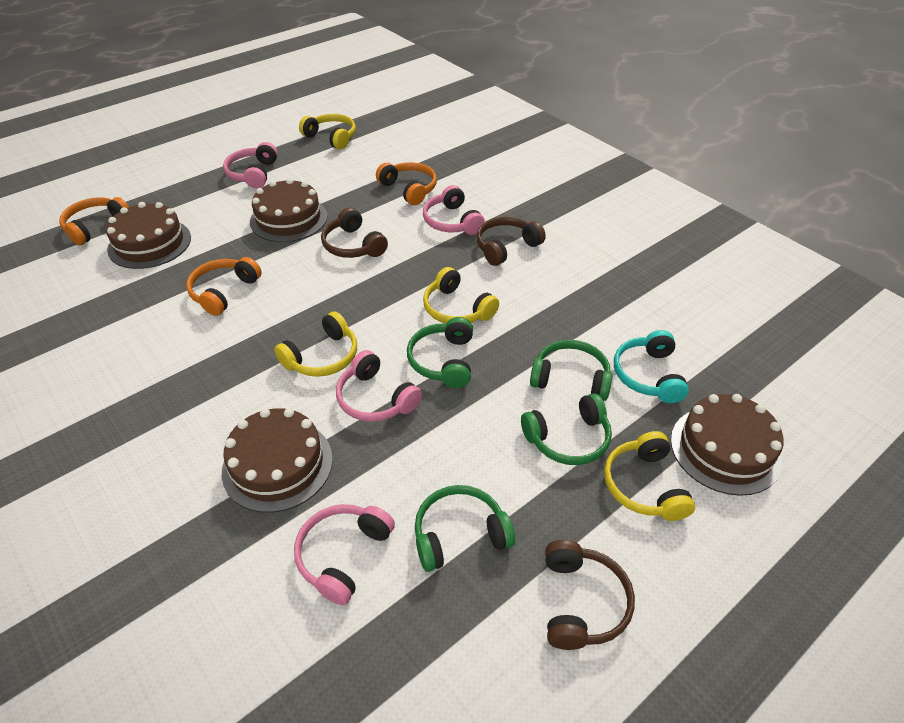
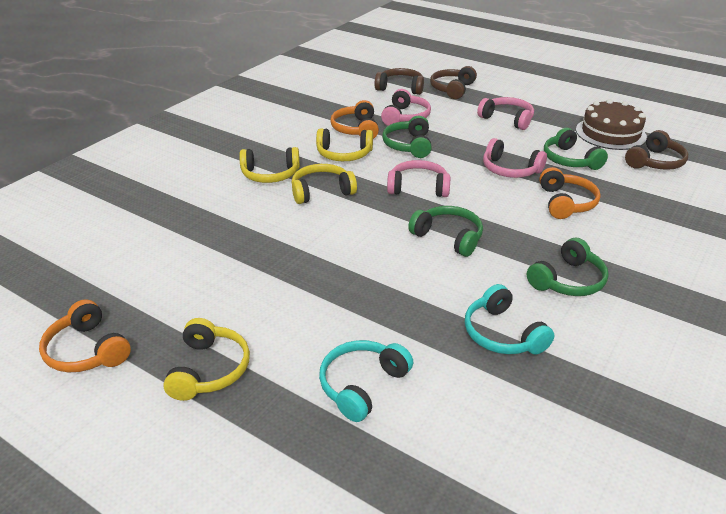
brown cake: [106,202,191,269] [222,408,333,513] [250,178,327,242] [671,394,783,496] = 4 -> [576,99,647,150] = 1
turquoise headphones: [614,330,689,403] = 1 -> [319,340,413,422] [465,284,554,355] = 2

